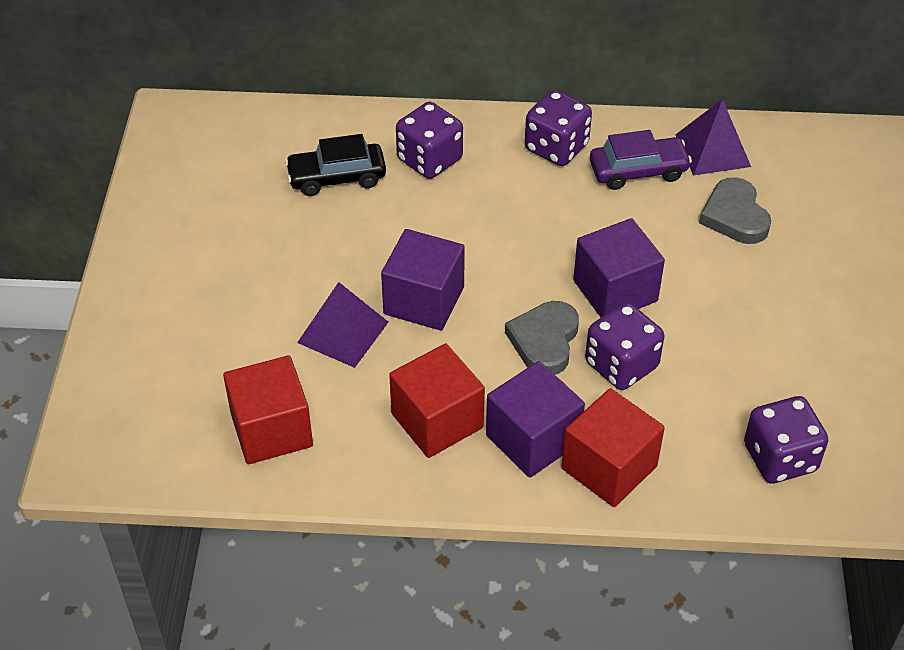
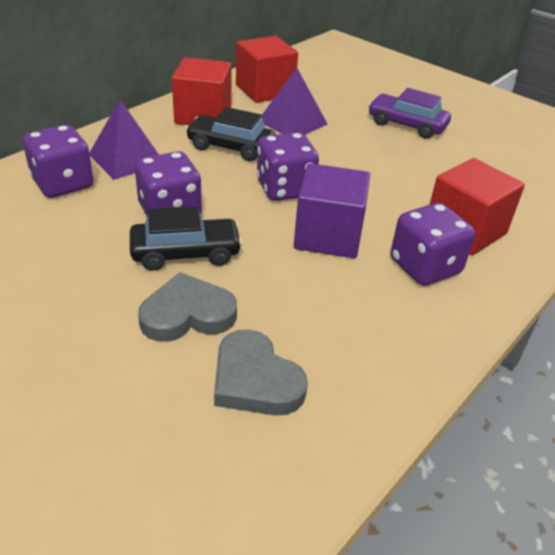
black car: [285,134,386,196] = 1 -> [130,206,243,271] [186,107,276,162] = 2
purple cube: [381,229,465,331] [486,361,585,478] [573,218,665,317] = 3 -> [294,163,370,258] = 1

